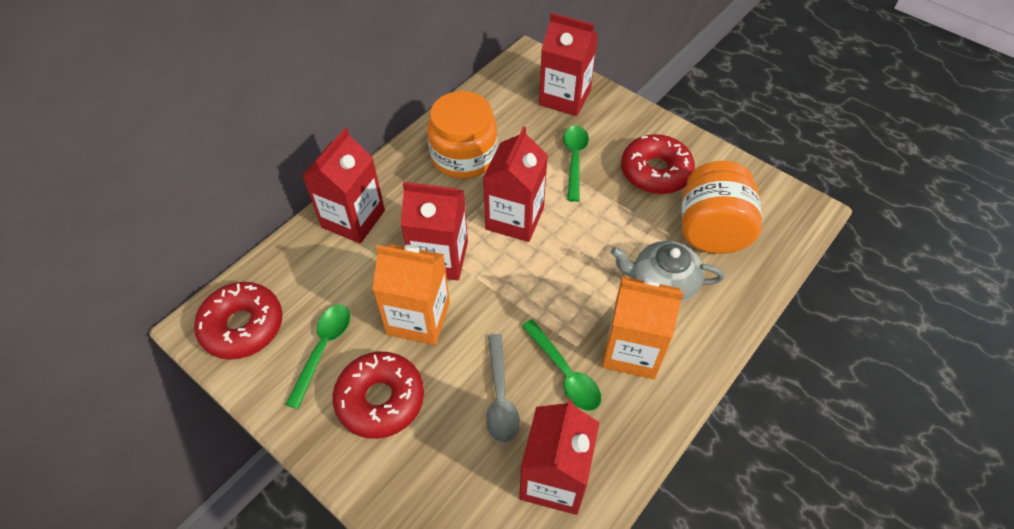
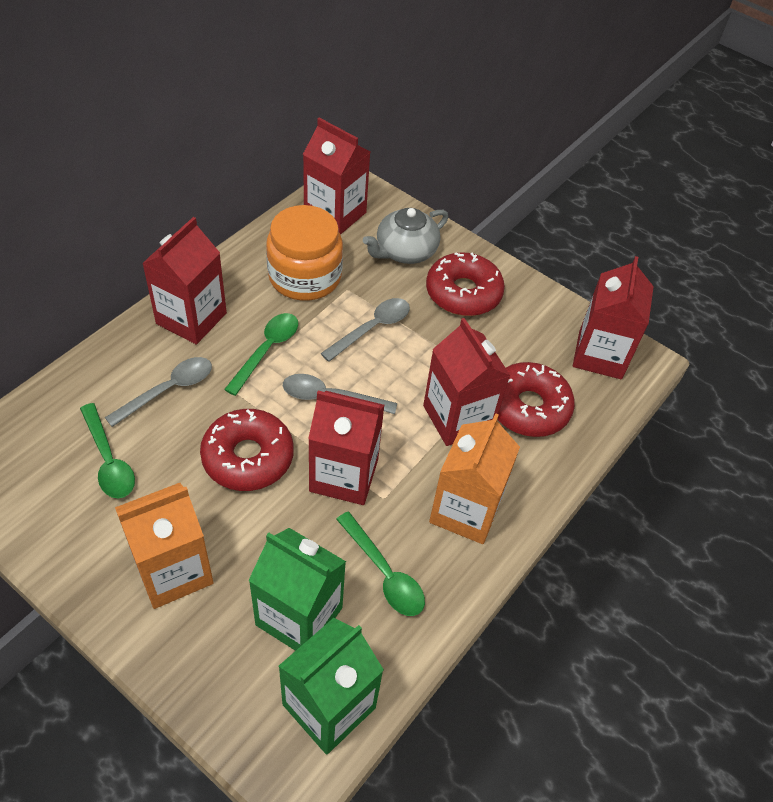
green carton: none = 0 -> [248,528,346,651] [278,618,384,755] = 2
grey spoon: [486,334,520,443] = 1 -> [105,357,212,427] [283,374,397,414] [320,298,410,362] = 3
orange jar: [427,91,498,179] [682,161,762,254] = 2 -> [266,205,343,301] = 1

